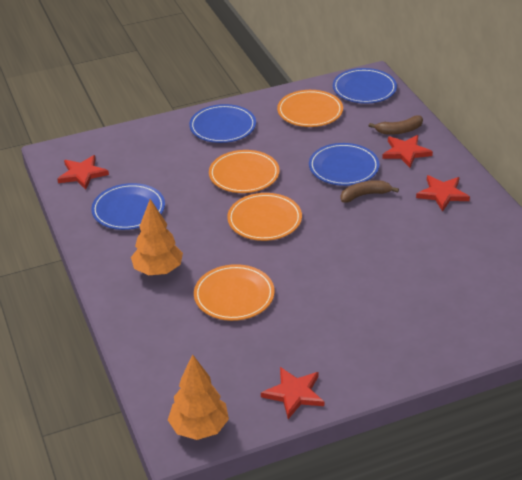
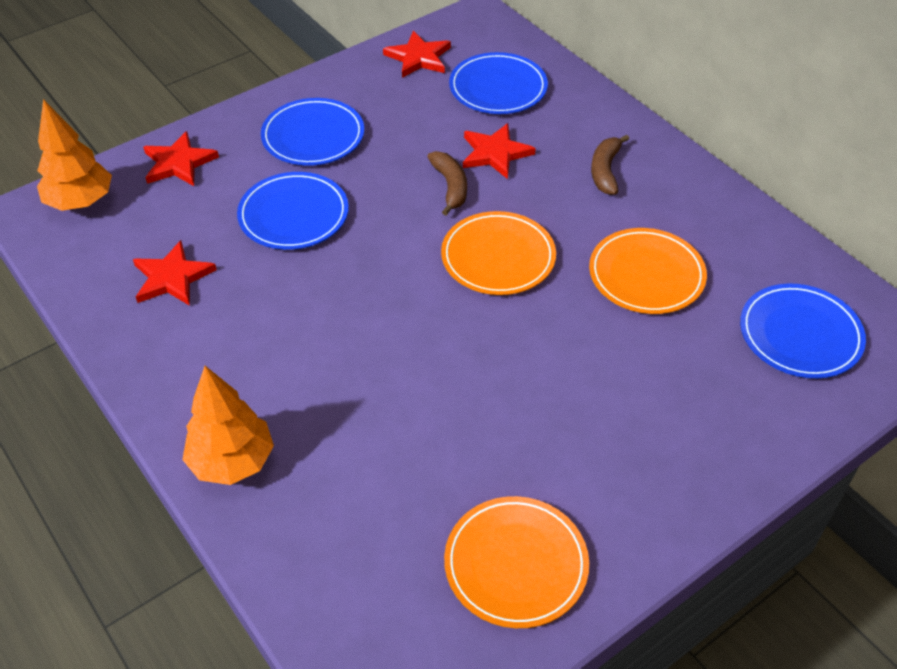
orange plate: [194,264,275,321] [209,150,280,193] [227,193,302,241] [277,90,343,127] = 4 -> [441,211,556,295] [444,496,589,628] [589,228,707,314] = 3

